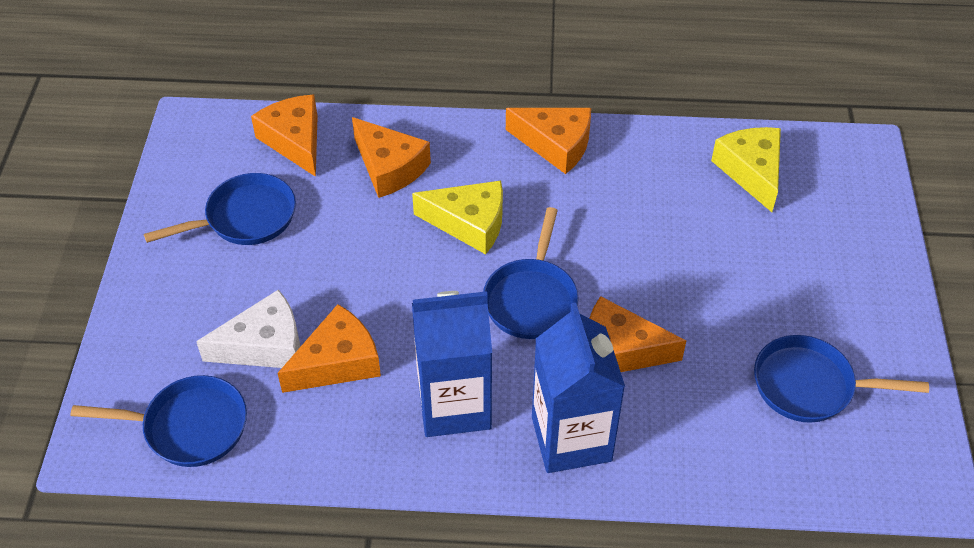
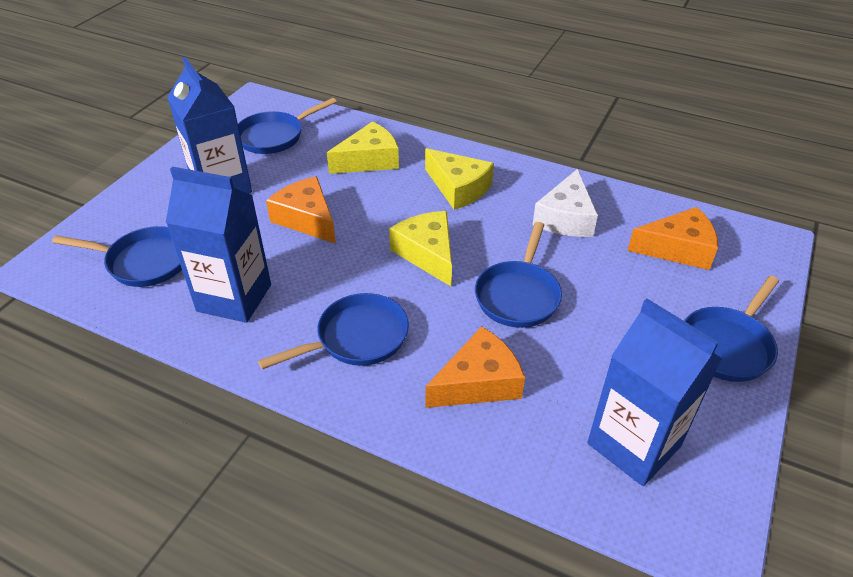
blue carton: [412,291,492,437] [532,302,625,473] = 2 -> [166,167,271,323] [167,57,252,194] [587,298,722,486] = 3
blue pan: [71,375,247,467] [144,173,296,245] [483,207,578,339] [754,335,929,423] = 4 -> [52,226,182,287] [238,98,337,154] [258,293,409,369] [475,222,562,328] [684,276,779,382] = 5
orange cheese: [251,95,318,177] [277,304,381,393] [352,117,431,198] [506,108,591,174] [589,296,686,372] = 5 -> [266,176,336,243] [425,326,525,408] [627,207,718,270] = 3
yellow cheese: [412,181,503,254] [711,127,781,212] = 2 -> [327,121,399,174] [389,211,452,286] [425,148,494,210] = 3

